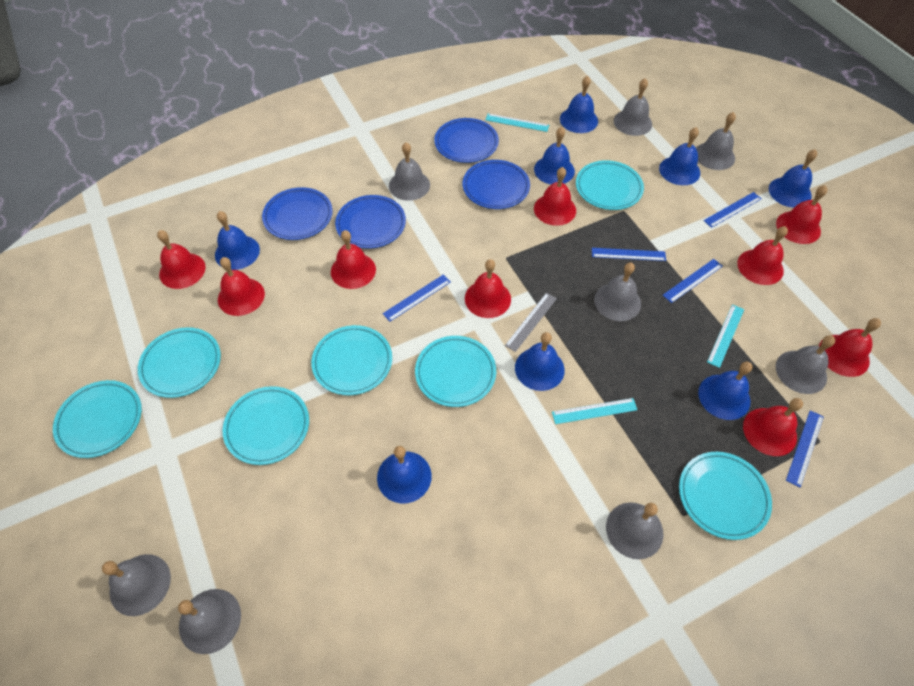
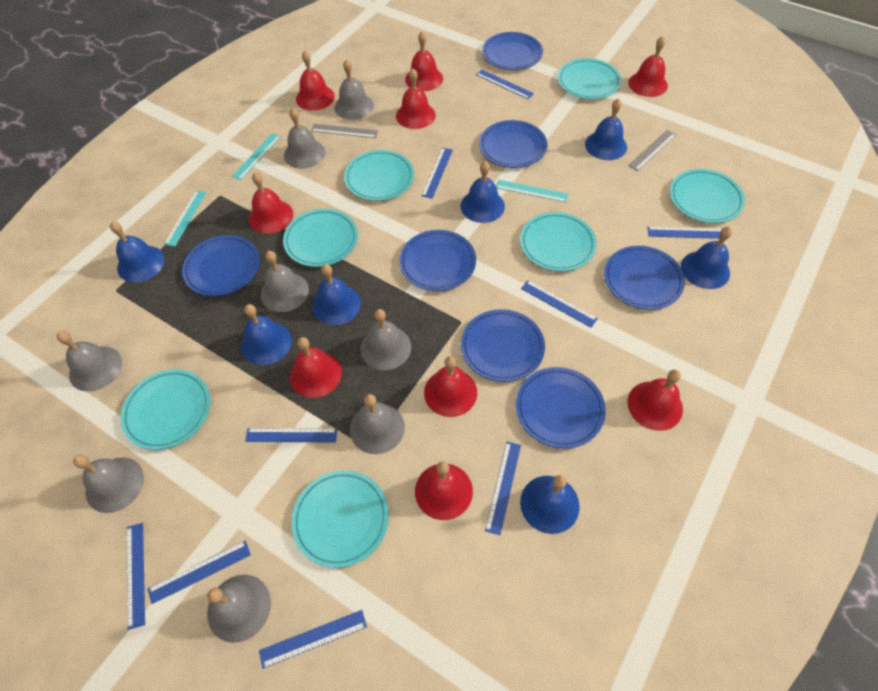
blue bell: [215,211,260,270] [377,446,432,503] [515,332,565,391] [534,127,575,184] [560,76,598,133] [659,127,700,185] [698,362,753,420] [769,149,817,208] = 8 -> [110,221,165,282] [241,304,292,365] [312,264,361,325] [461,161,505,223] [520,475,580,534] [585,98,627,160] [681,227,732,289] = 7
blue plate: [262,187,333,240] [335,195,406,249] [434,118,499,163] [463,160,530,209] = 4 -> [182,235,260,296] [399,230,476,291] [461,309,545,382] [479,120,547,168] [482,32,543,70] [516,367,606,449] [604,246,685,310] = 7
blue ruler: [383,275,451,322] [592,248,666,261] [663,259,723,303] [703,192,762,228] [786,410,824,487] = 5 -> [127,523,145,630] [147,540,251,604] [245,428,337,442] [259,610,367,669] [421,148,453,199] [476,70,534,99] [485,442,521,535] [521,280,598,328] [647,227,722,239] = 9
grey ruler: [505,293,557,352] = 1 -> [311,124,378,138] [628,130,676,171] = 2

